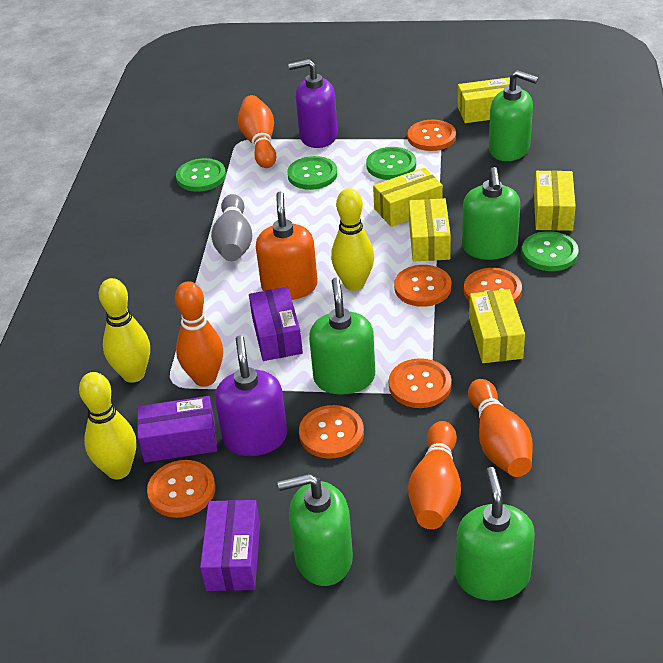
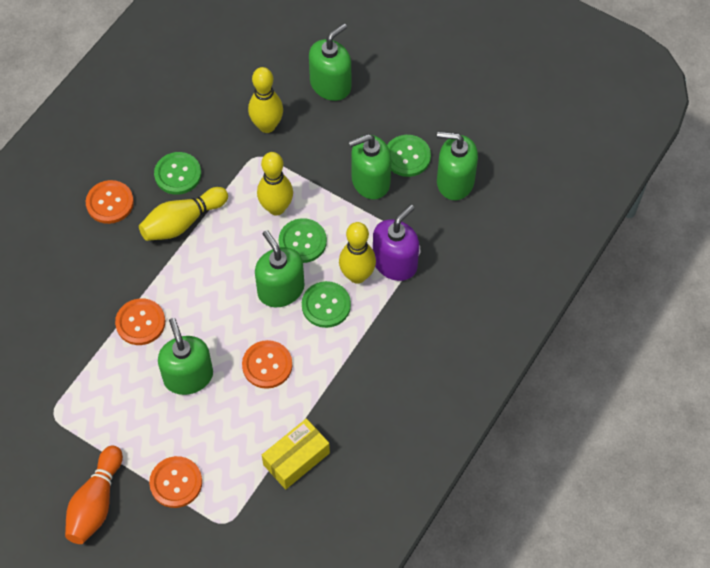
grey bowling pin: [211,194,252,261] = 1 -> none = 0
orange bowling pin: [175,281,223,387] [238,95,276,168] [408,421,461,529] [468,379,533,477] = 4 -> [65,445,123,544] = 1
orange button: [147,460,215,518] [299,405,364,459] [389,358,452,408] [394,265,451,307] [408,120,456,151] [464,268,522,304] = 6 -> [86,180,134,224] [115,298,165,345] [149,456,202,508] [242,340,292,389] = 4
orange soap dispenser: [256,192,318,300] = 1 -> none = 0
purple box: [137,396,217,462] [200,500,260,591] [249,287,303,361] = 3 -> none = 0
purple soap dispenser: [215,335,287,456] [288,59,338,148] = 2 -> [373,204,419,281] = 1
yellow bowling pin: [79,372,136,479] [99,278,150,383] [331,188,374,291] = 3 -> [139,187,228,241] [248,67,283,133] [257,152,293,215] [339,222,376,284] = 4
yellow box: [373,168,443,227] [409,198,451,261] [457,77,510,123] [469,289,525,363] [534,170,576,231] = 5 -> [262,419,330,489] = 1

